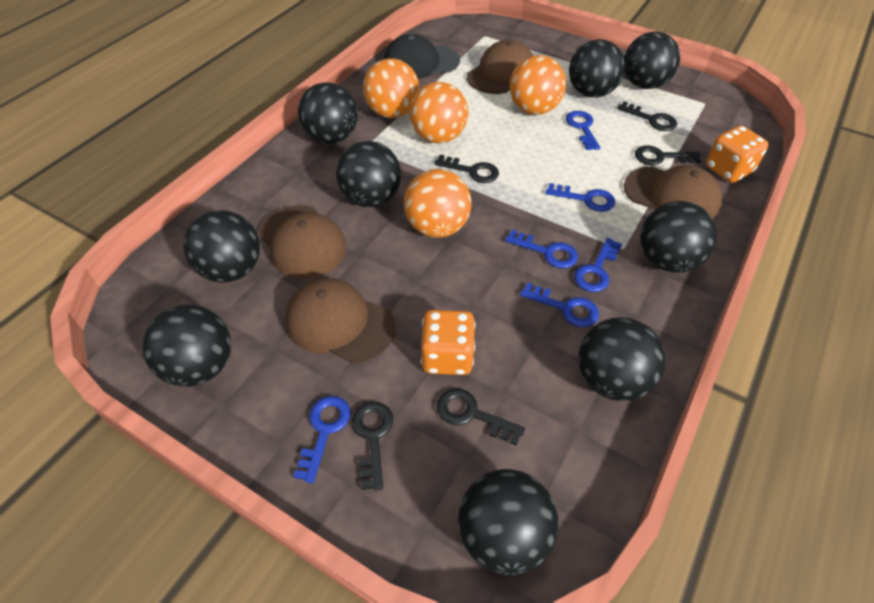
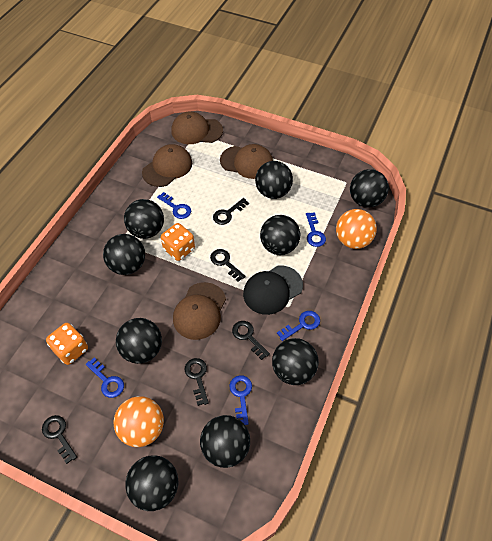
blue key: [293,396,351,483] [505,230,578,268] [520,283,599,327] [546,183,615,212] [566,111,600,150] [574,238,622,292] = 6 -> [86,357,124,398] [157,192,191,219] [229,375,252,425] [277,311,320,341] [306,212,326,247] = 5
orange ball: [363,58,420,118] [404,169,472,238] [409,82,468,143] [509,55,566,115] = 4 -> [114,396,164,447] [336,209,377,249] = 2

